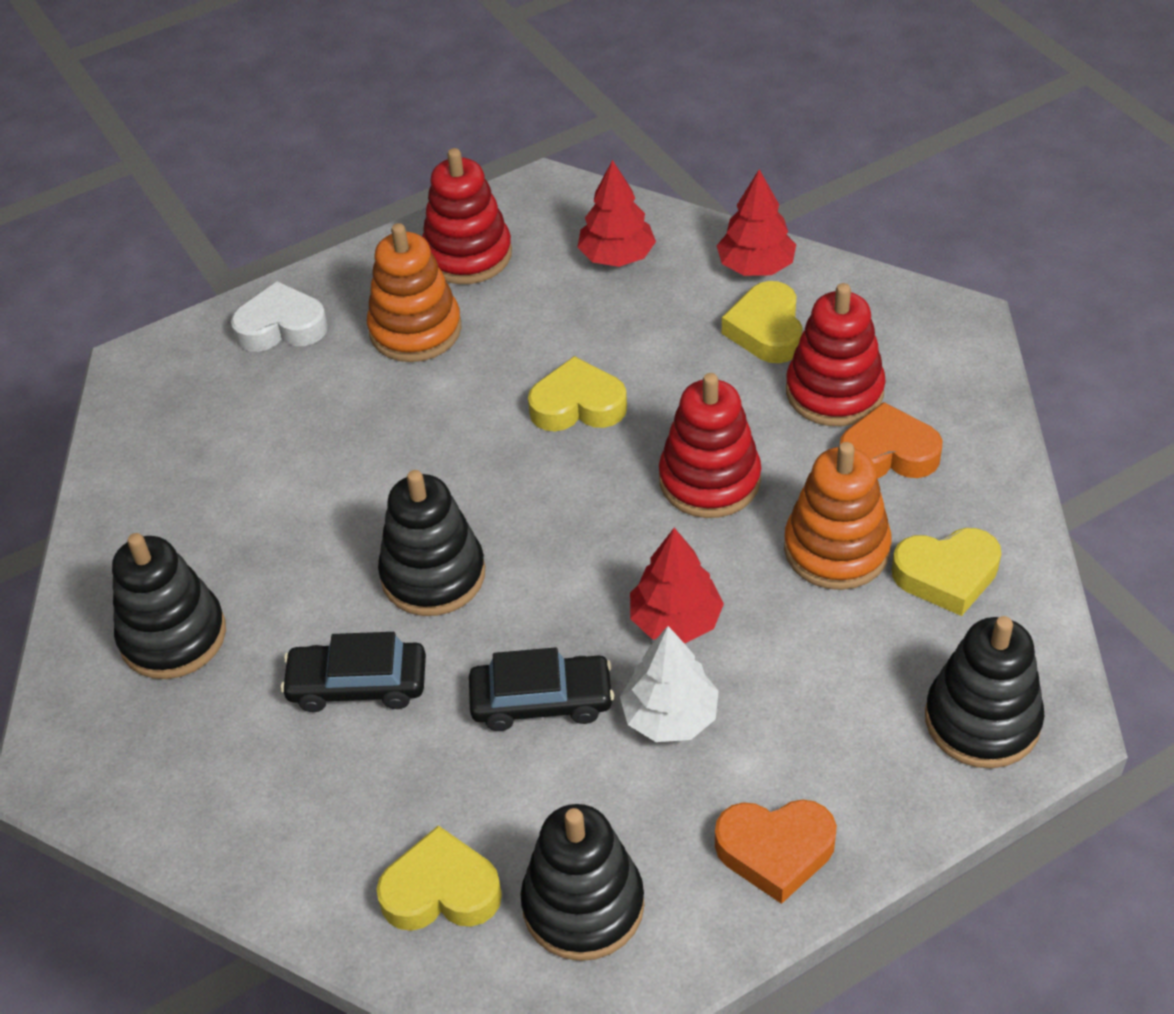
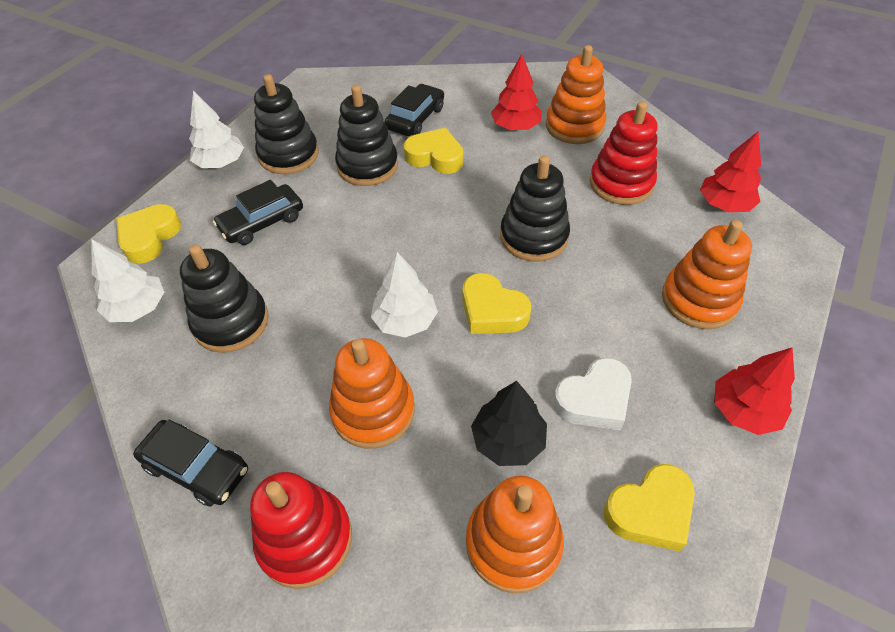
black car: [281,632,426,712] [469,647,614,731] = 2 -> [133,419,248,507] [213,180,303,245] [385,84,444,136] = 3
black tree: none = 0 -> [471,381,547,466] = 1
orange heart: [715,799,837,904] [840,402,943,479] = 2 -> none = 0
orange stacking toy: [367,223,462,362] [784,442,892,590] = 2 -> [329,338,415,448] [466,476,564,593] [546,45,606,144] [662,220,752,329] = 4
red stacking toy: [422,148,512,284] [659,373,761,518] [786,283,886,426] = 3 -> [250,472,352,589] [590,101,658,205] = 2
white tree: [620,626,719,742] = 1 -> [91,239,164,322] [189,91,244,168] [371,252,438,337] = 3

